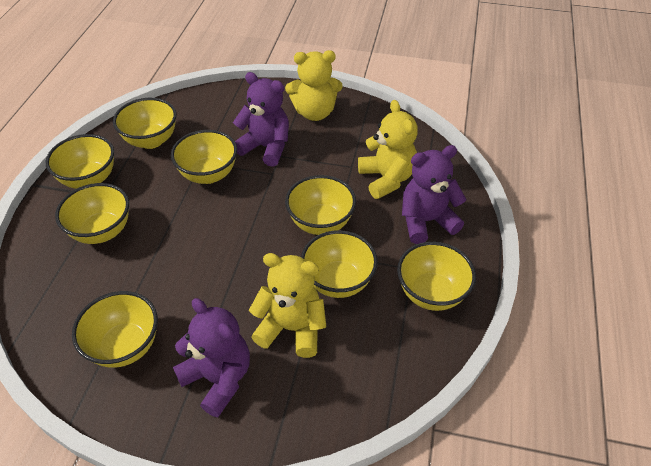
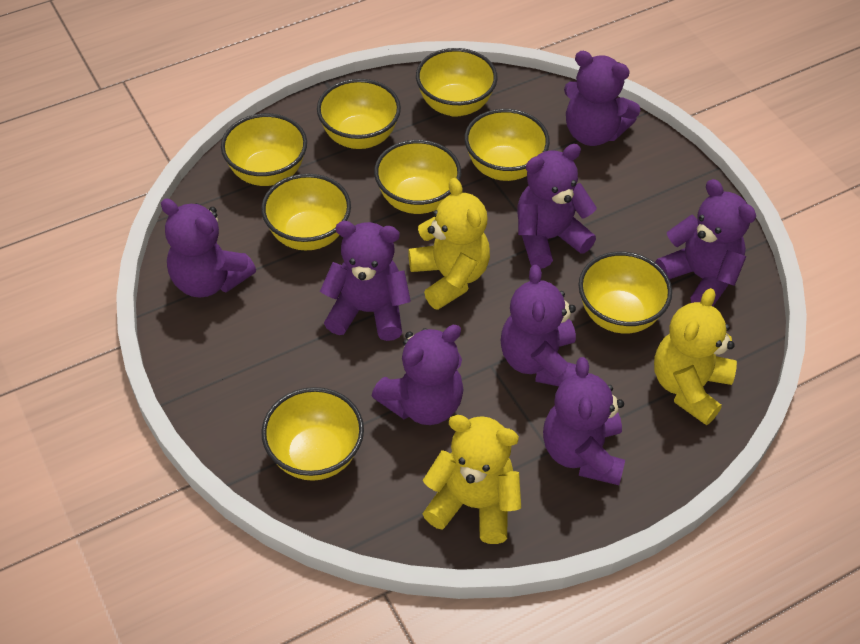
purple teddy bear: [173,298,250,417] [233,72,289,167] [402,145,467,244] = 3 -> [161,199,256,298] [320,221,411,341] [372,325,463,425] [501,265,576,386] [517,144,597,269] [543,357,625,485] [564,51,640,146] [655,179,756,306] = 8

